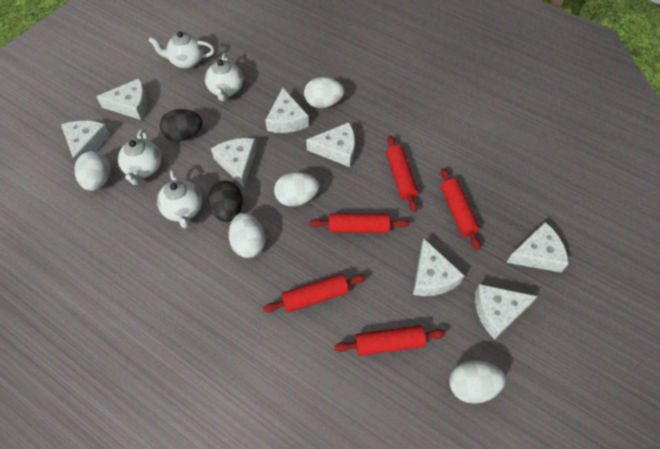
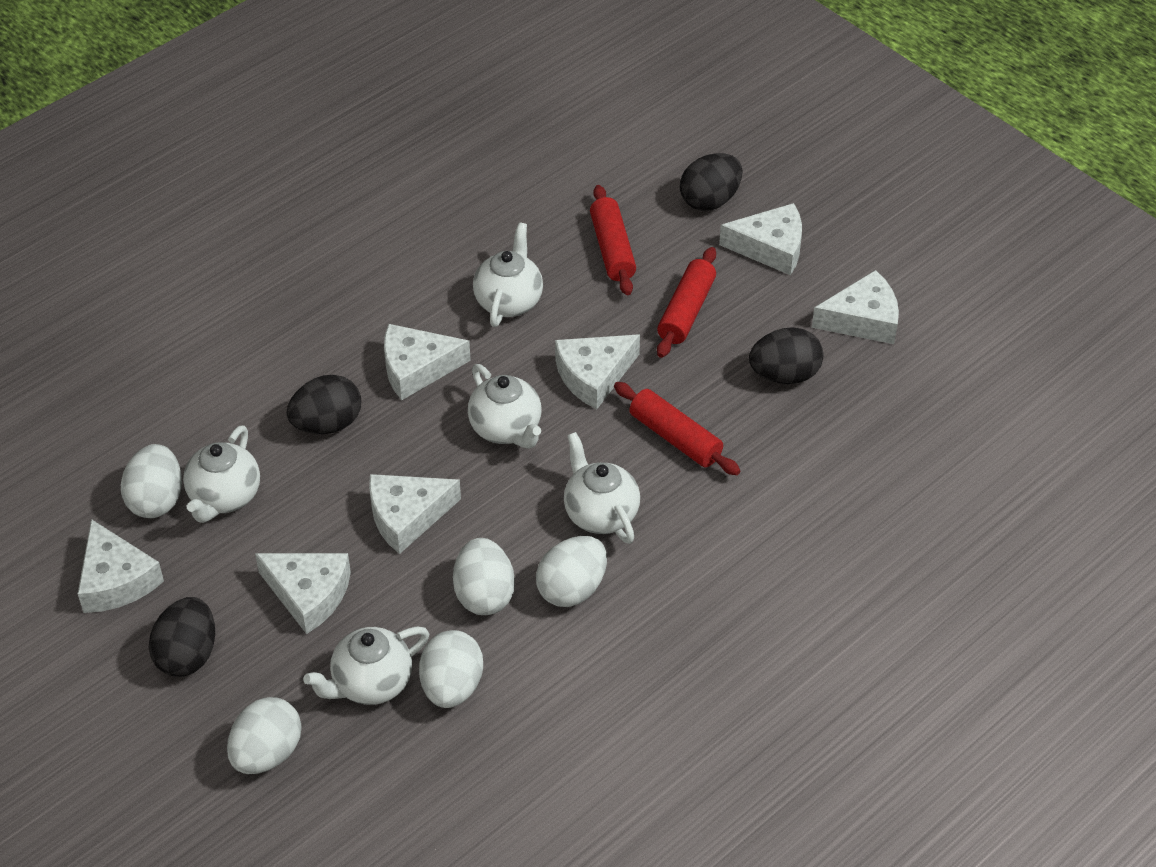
black egg: [160,109,203,142] [208,181,243,222] = 2 -> [149,597,215,677] [287,375,361,434] [680,153,742,211] [749,327,823,384] = 4
red rolling pin: [263,274,366,313] [309,213,409,233] [334,325,446,356] [386,136,418,212] [441,168,481,250] = 5 -> [590,185,636,295] [614,382,740,475] [657,247,716,358] = 3
white cheese: [61,121,110,162] [96,79,148,120] [211,138,257,187] [265,88,309,133] [306,122,355,167] [413,239,465,296] [475,284,538,340] [506,222,568,272] = 8 -> [78,519,164,613] [255,553,351,634] [369,474,461,554] [384,324,471,400] [555,334,640,409] [719,203,802,275] [812,270,899,344] = 7
white teapot: [118,129,161,185] [149,31,214,69] [157,170,202,228] [205,53,243,101] = 4 -> [183,425,260,523] [303,626,429,705] [468,364,541,449] [473,222,543,327] [564,432,640,544] = 5

